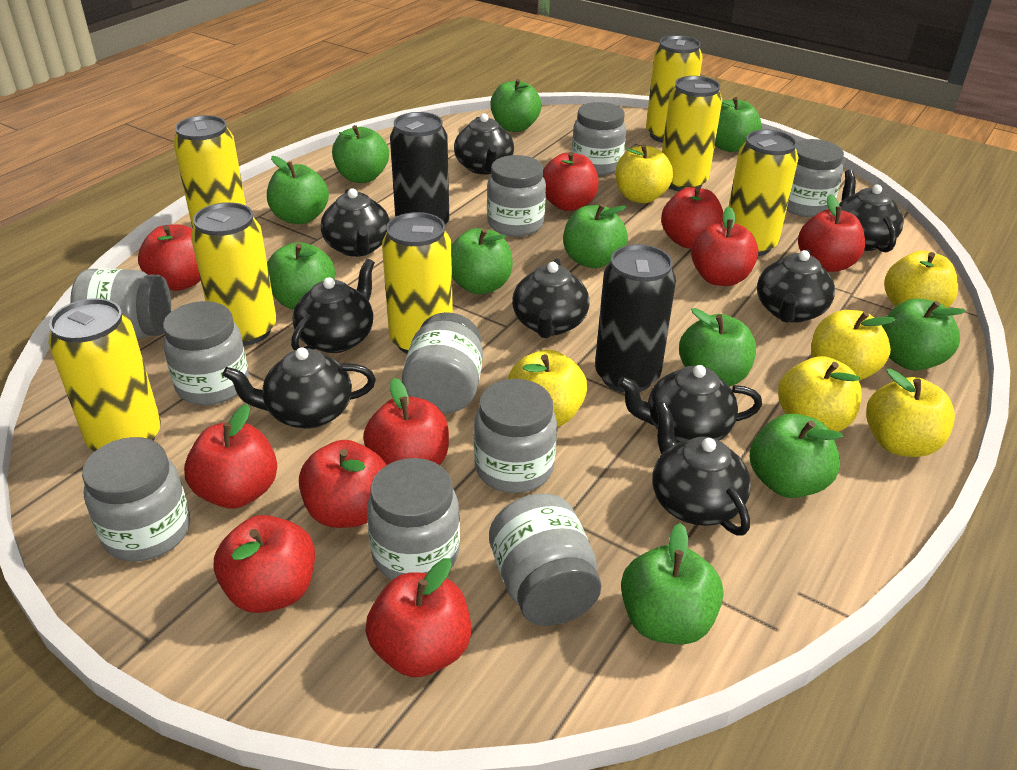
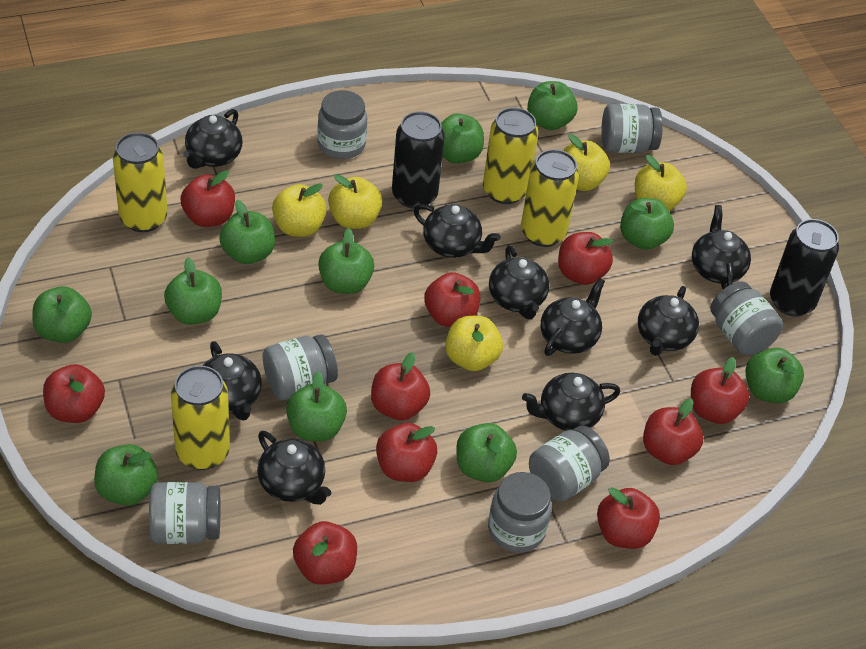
grey jar: [70,268,171,339] [82,437,190,562] [163,301,249,405] [367,458,460,580] [402,312,483,413] [474,379,557,493] [487,155,546,237] [489,493,601,626] [572,102,626,176] [786,139,844,217] = 10 -> [149,482,220,544] [263,334,338,400] [317,90,367,159] [488,472,552,553] [529,426,610,502] [601,104,663,153] [710,282,783,355] = 7
yellow apple: [508,350,587,427] [616,144,674,203] [778,356,862,432] [811,310,896,381] [866,369,955,457] [884,250,958,308] = 6 -> [272,183,327,237] [328,174,382,229] [445,316,503,371] [562,134,610,191] [635,155,687,211] = 5
yellow can: [48,298,161,452] [174,115,246,228] [191,202,277,346] [382,212,453,354] [646,35,703,143] [662,76,722,191] [729,130,799,256] = 7 -> [113,132,168,232] [171,365,230,470] [483,107,538,204] [521,149,579,247] = 4

